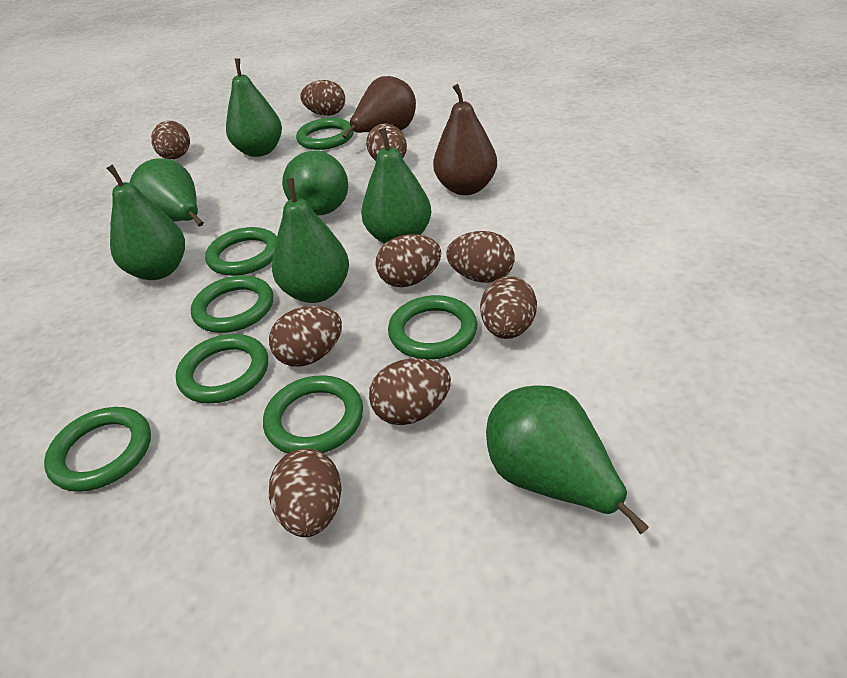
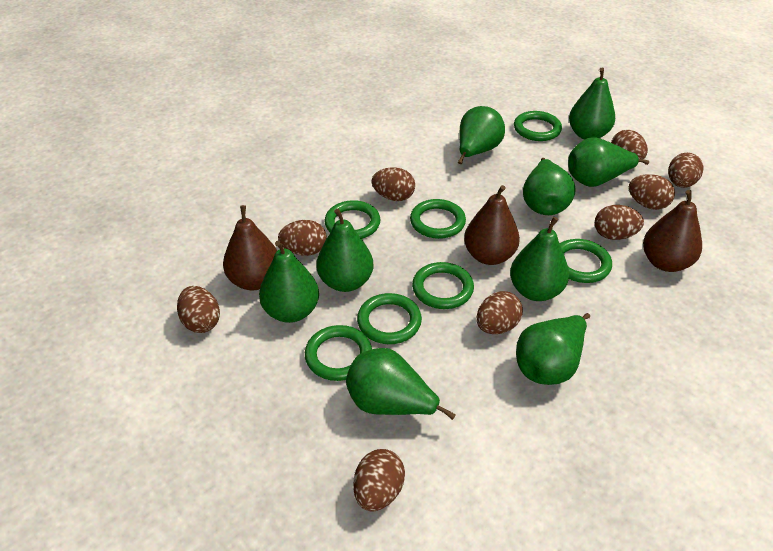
brown pear: [342,76,416,139] [433,84,497,195] = 2 -> [223,205,277,290] [464,185,520,265] [643,190,702,272] = 3
green pear: [107,164,185,280] [129,158,204,227] [226,59,282,157] [272,178,349,303] [282,150,348,216] [361,128,431,244] [486,386,649,534] = 7 -> [259,240,319,323] [316,209,374,292] [346,348,456,420] [458,106,505,164] [510,217,569,301] [516,313,590,385] [523,158,576,215] [568,137,649,187] [569,68,615,140] = 9

